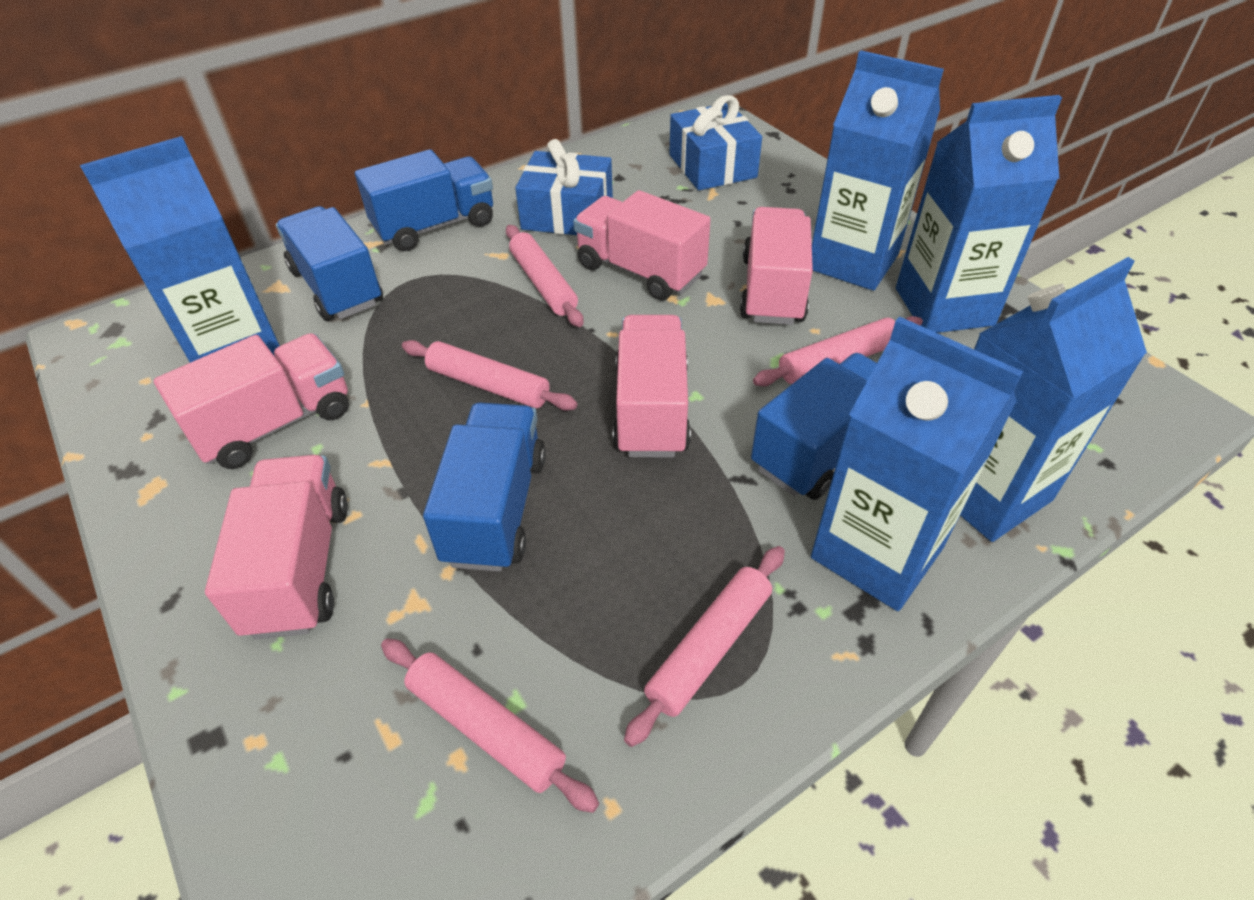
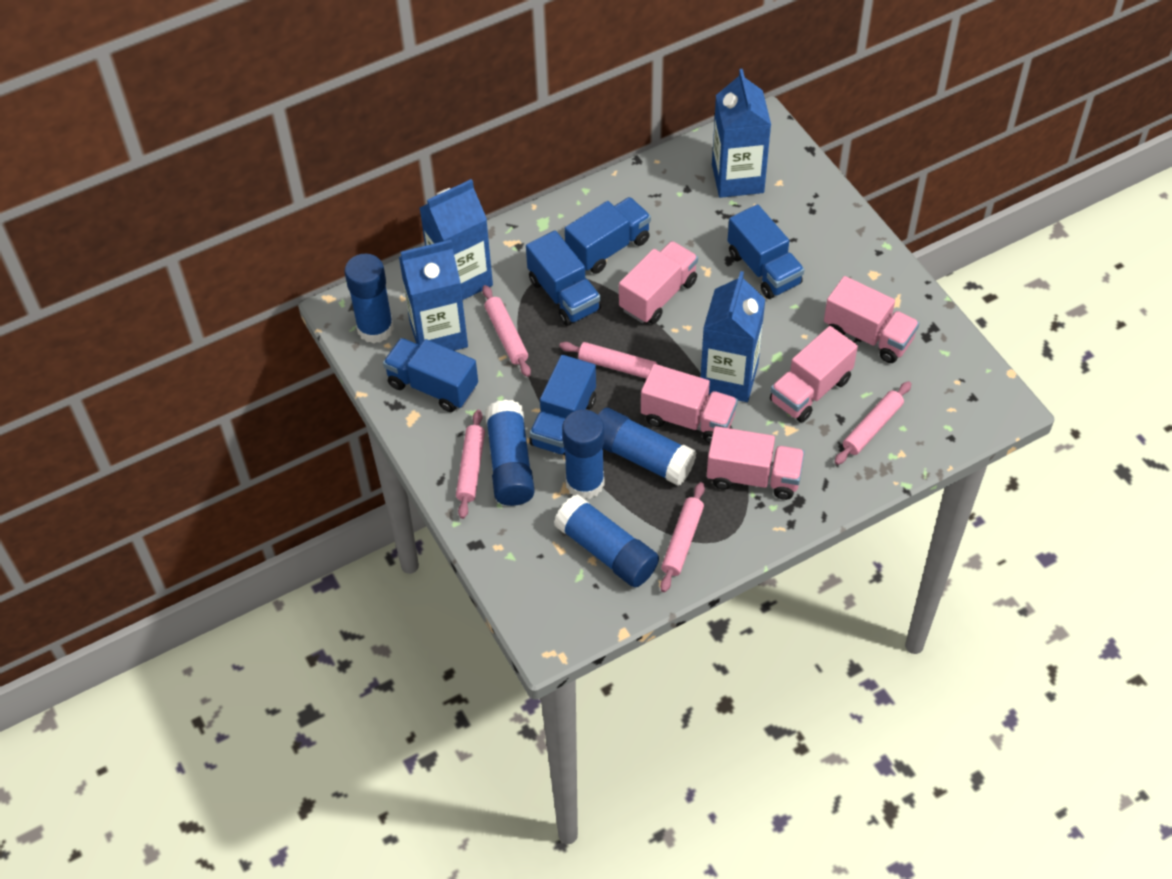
blue carton: [80,136,280,363] [811,317,1023,611] [812,50,944,291] [896,95,1062,333] [960,257,1147,542] = 5 -> [399,240,468,351] [420,179,493,300] [700,271,765,402] [712,69,771,198] = 4
blue gift: [515,139,613,235] [669,95,762,190] = 2 -> none = 0
blue glue stick: none = 0 -> [345,254,394,344] [485,399,535,506] [554,494,659,587] [562,410,604,499] [598,408,696,486] = 5
blue truck: [276,206,383,321] [355,149,493,251] [423,403,546,572] [751,353,877,500] = 4 -> [383,338,478,412] [526,231,601,326] [529,355,596,456] [565,197,651,274] [727,204,805,299] = 5

